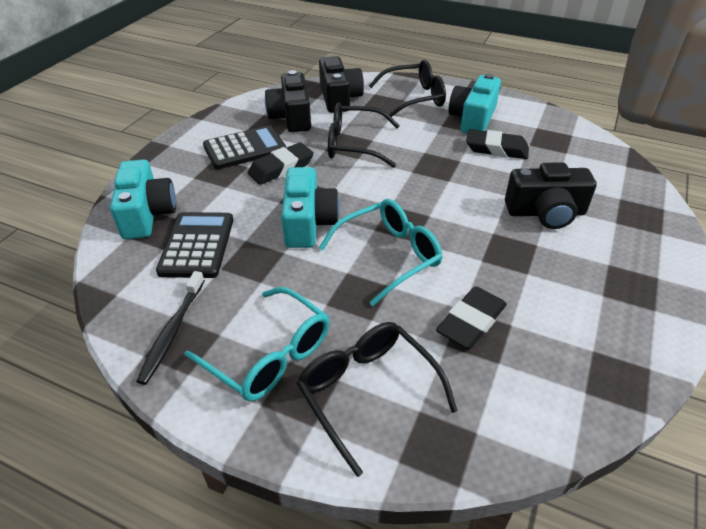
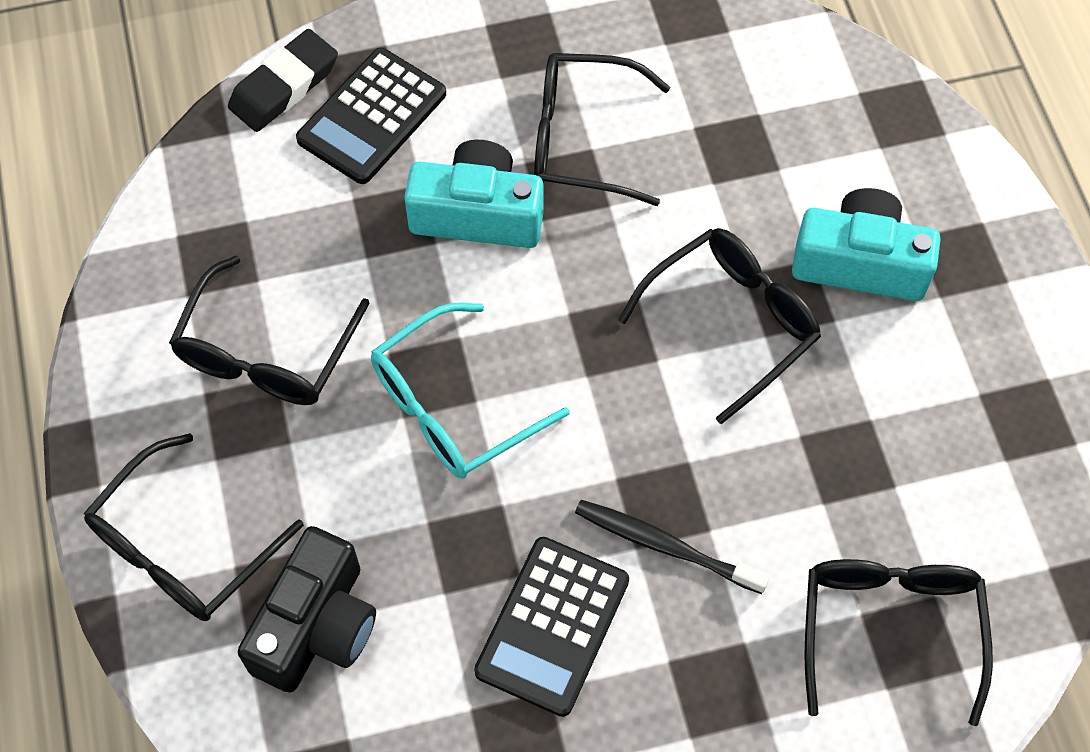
black camera: [265,70,311,132] [319,56,364,113] [505,162,597,229] = 3 -> [238,526,376,692] = 1
black eraser: [248,142,314,185] [436,286,507,349] [466,129,529,159] = 3 -> [228,29,338,132] = 1
black glasses: [297,322,458,477] [328,102,400,168] [369,60,446,117] = 3 -> [83,433,304,621] [169,255,370,405] [534,53,670,206] [618,228,821,424] [805,559,993,726] = 5
turquoise camera: [110,159,176,239] [281,167,340,248] [449,74,501,133] = 3 -> [404,140,543,248] [792,188,941,301] = 2
turquoise glasses: [185,287,329,401] [319,199,442,306] = 2 -> [371,303,570,479] = 1

